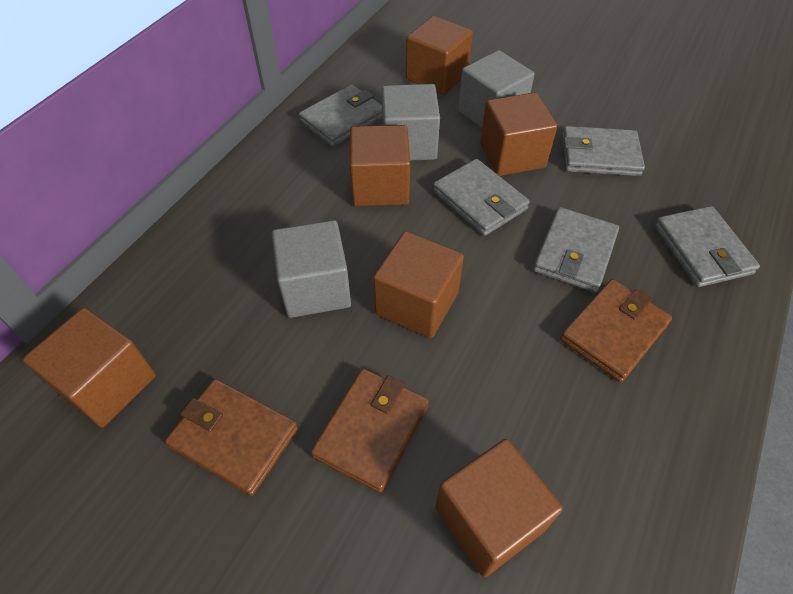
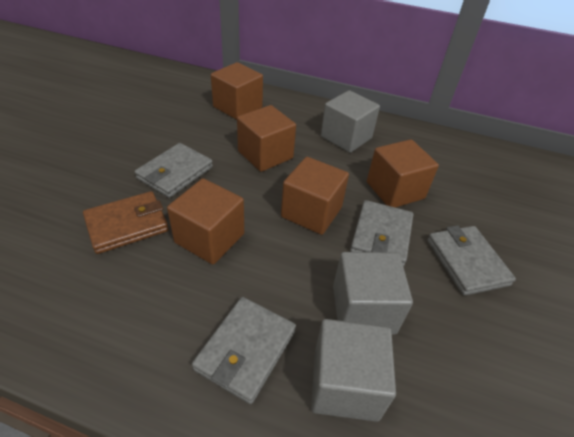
brown cube: [23,308,156,428] [350,125,410,206] [373,231,464,338] [406,16,473,95] [436,439,563,577] [480,92,557,176] = 6 -> [167,178,244,264] [211,62,263,120] [237,105,296,172] [281,157,349,235] [367,139,439,208] = 5
brown wallet: [165,379,298,496] [311,369,429,493] [560,279,672,382] = 3 -> [83,191,169,254] = 1
grey wallet: [299,84,382,147] [433,159,530,236] [533,207,619,293] [562,126,645,176] [654,206,760,287] = 5 -> [135,143,213,198] [192,297,296,404] [350,200,413,267] [427,225,516,296] = 4

